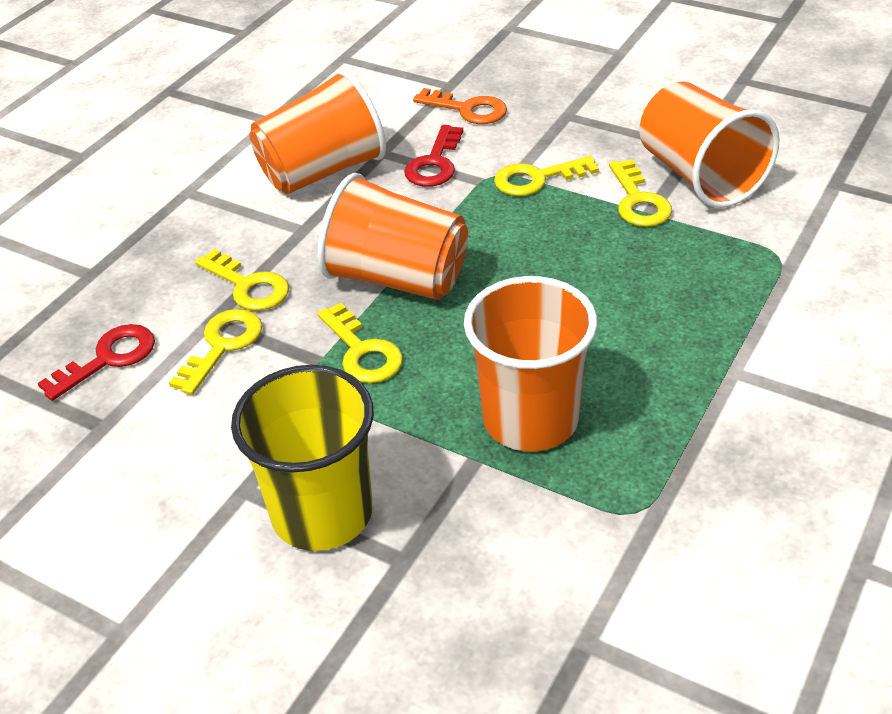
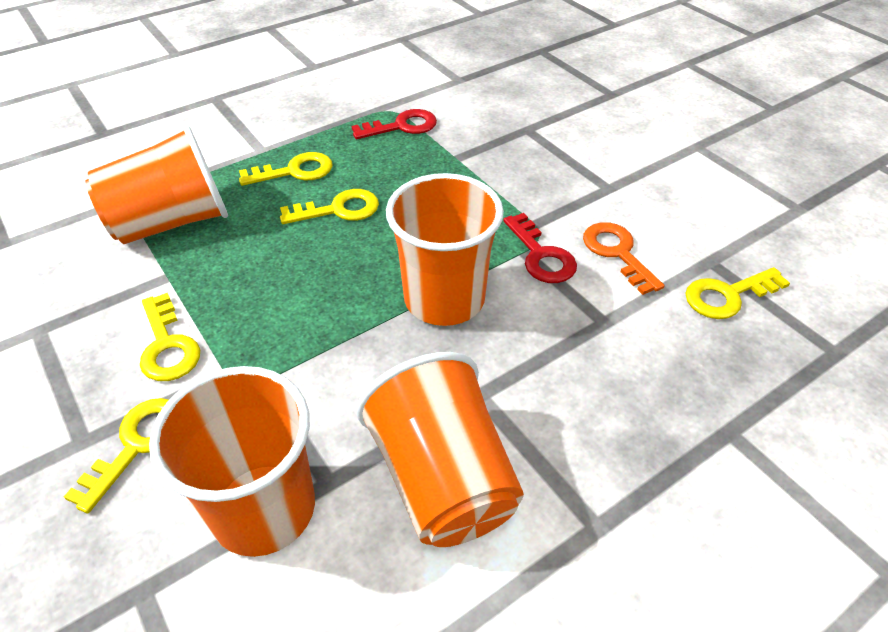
yellow cup: [231,365,374,551] = 1 -> none = 0

